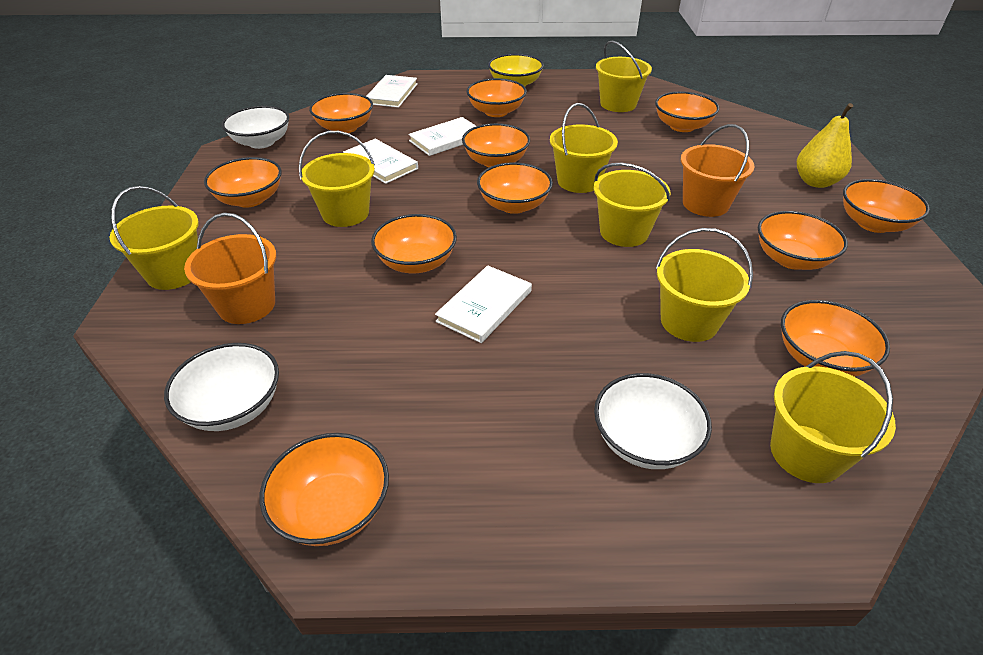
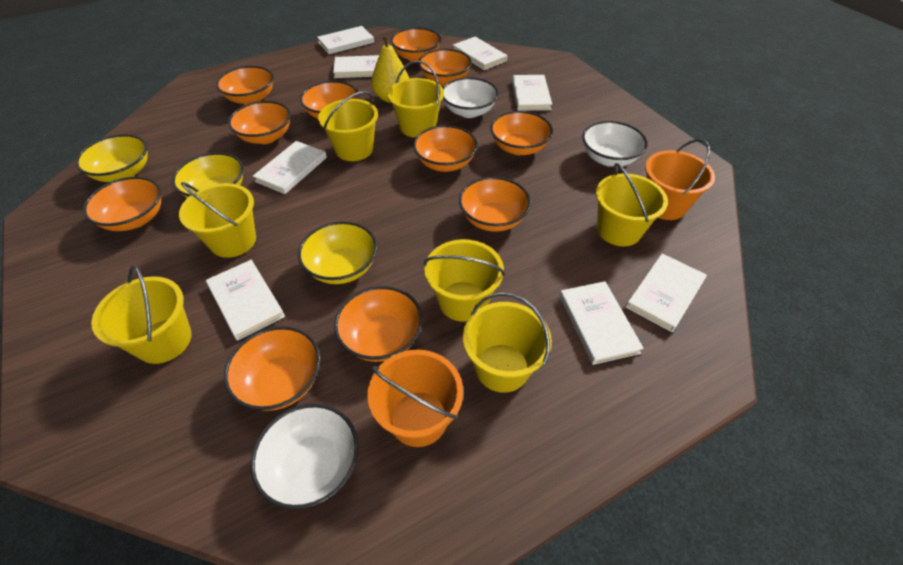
white book: [343,139,418,184] [366,75,418,108] [408,117,476,156] [435,265,532,343] = 4 -> [206,260,285,341] [253,141,327,194] [317,26,374,54] [333,55,379,78] [453,37,507,70] [512,75,552,111] [559,281,644,365] [626,253,707,332] = 8
yellow bowl: [488,54,544,87] = 1 -> [75,134,148,182] [172,152,244,198] [298,221,377,284] = 3

